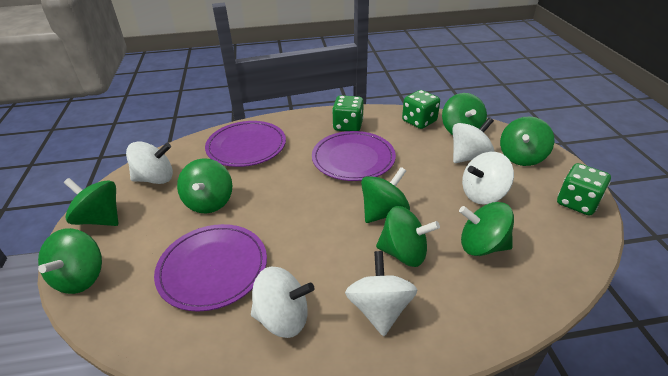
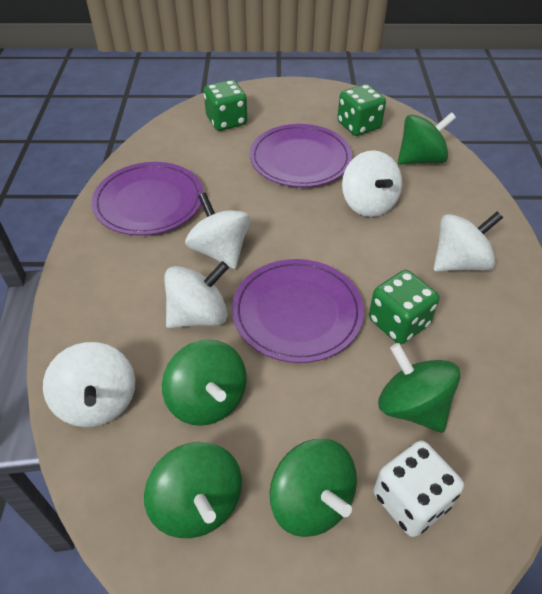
green spinning top: [38,228,102,294] [64,178,118,226] [177,158,232,213] [361,167,410,223] [376,206,440,267] [442,93,487,135] [459,202,514,256] [500,116,554,166] = 8 -> [144,442,242,538] [162,339,247,426] [269,439,357,537] [378,343,461,432] [398,112,456,164] = 5
white dice: none = 0 -> [374,440,464,537] = 1

